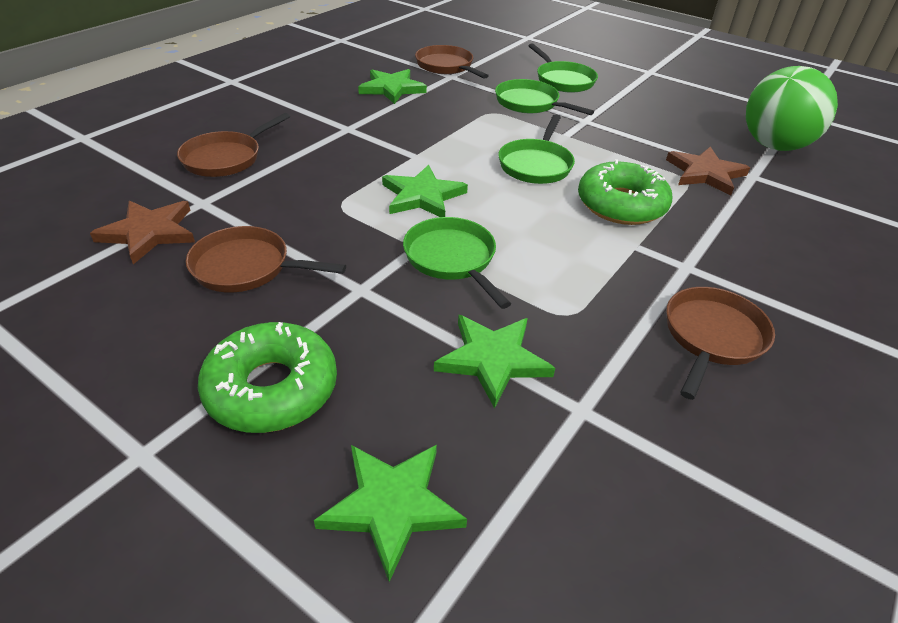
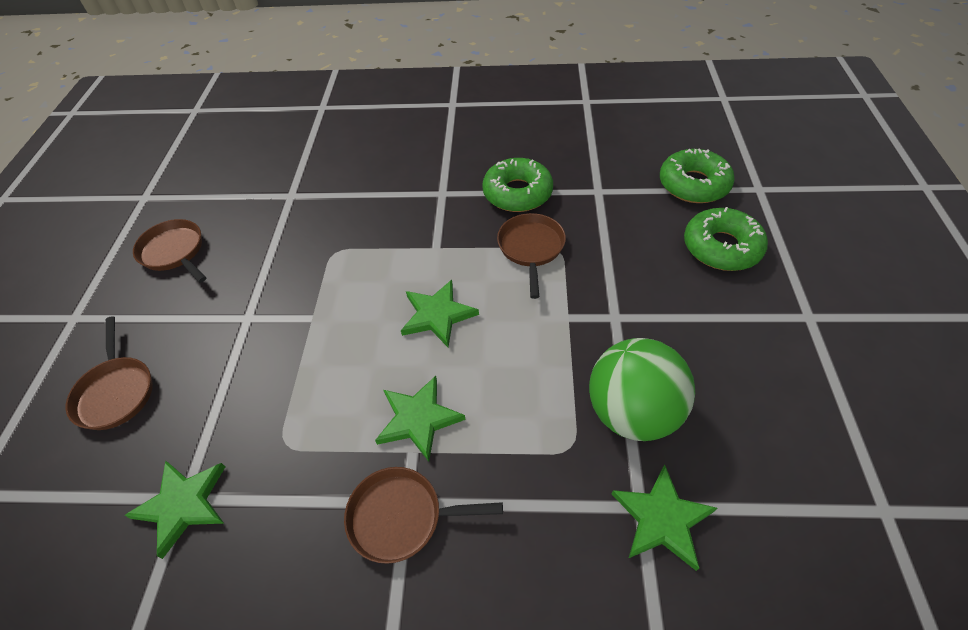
brown star: [90,200,195,264] [666,147,750,196] = 2 -> none = 0
green donut: [198,322,337,433] [578,159,672,225] = 2 -> [482,158,553,212] [660,148,735,203] [684,207,768,271] = 3
green pan: [403,217,511,309] [495,79,594,115] [498,114,575,184] [528,43,598,93] = 4 -> none = 0

